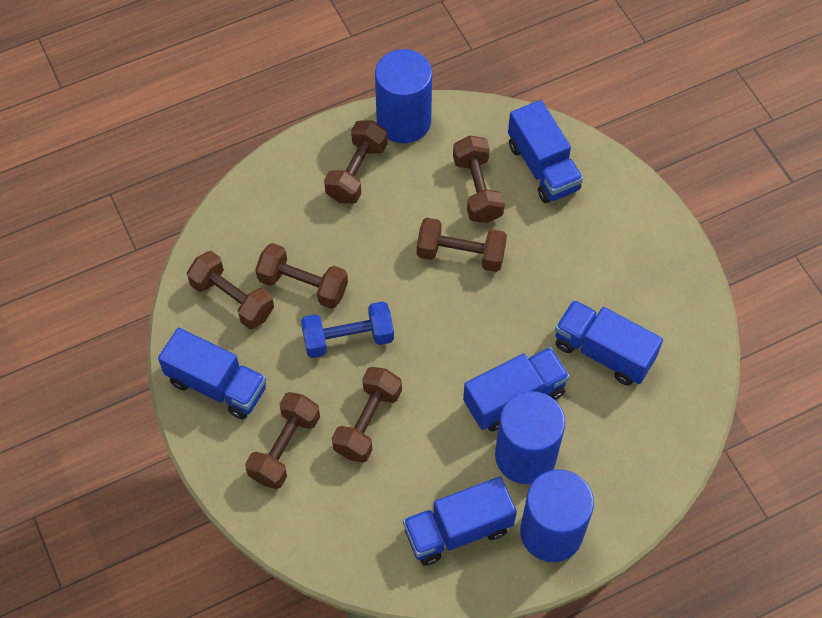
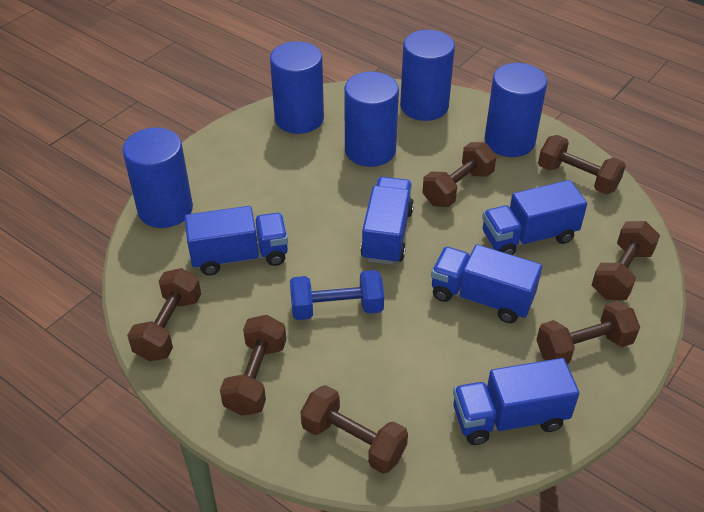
blue cylinder: [375,49,432,143] [495,391,565,484] [520,470,594,562] = 3 -> [123,128,193,228] [270,41,324,134] [344,72,399,167] [400,30,455,121] [485,63,547,157] = 5

